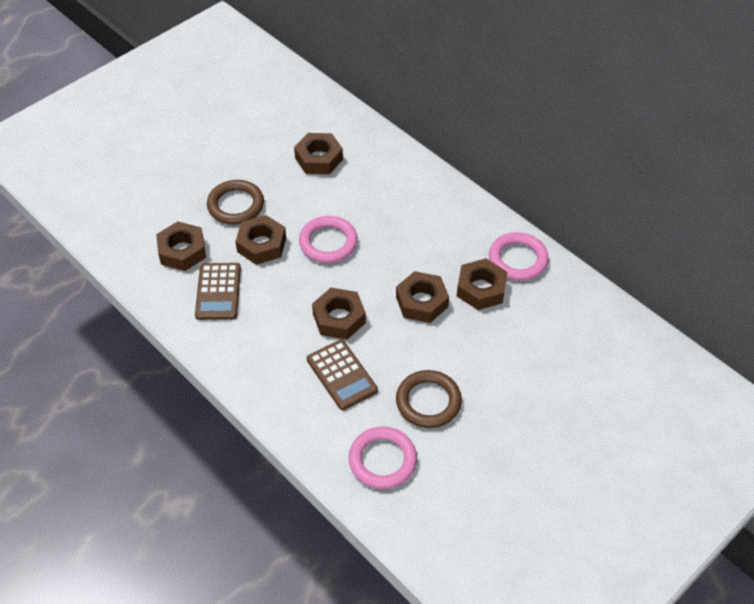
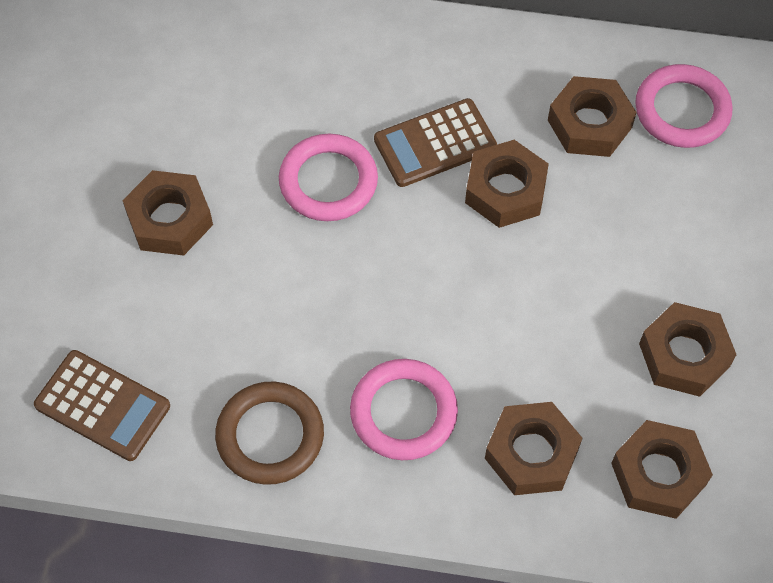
brown ring: [207,180,264,225] [396,370,462,428] = 2 -> [215,382,324,485] = 1

